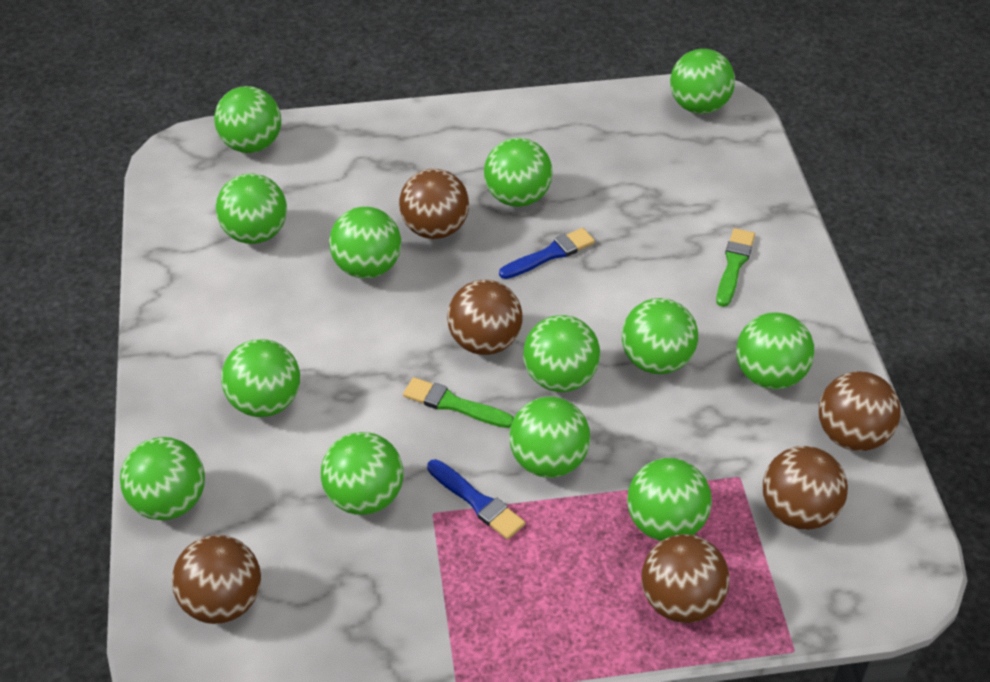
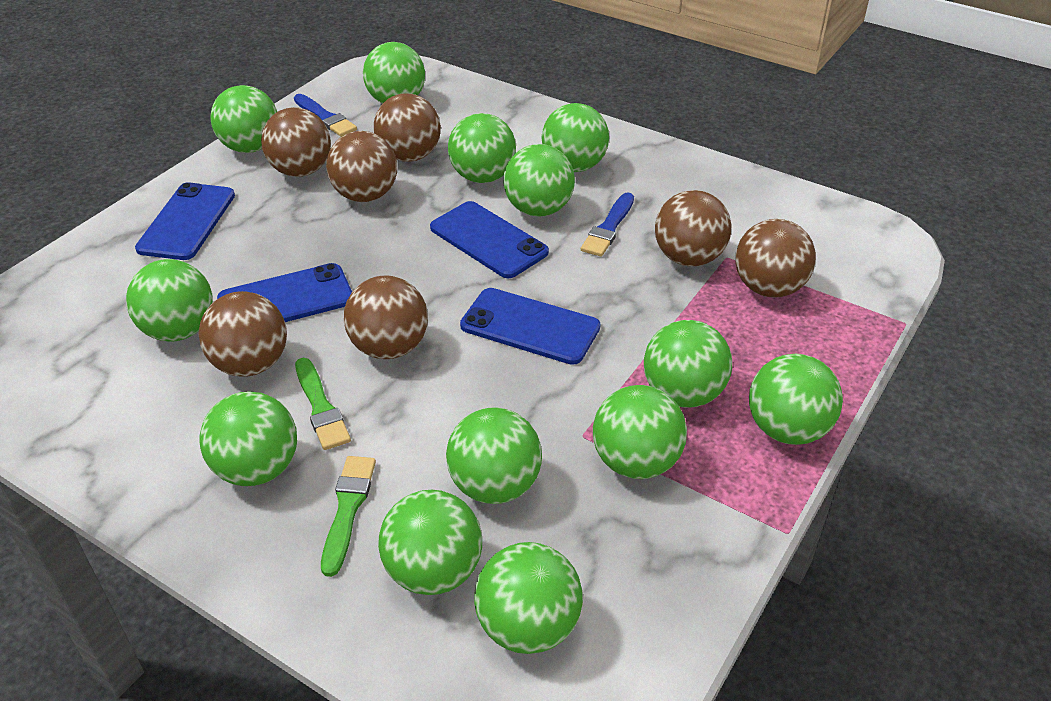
blue phone: none = 0 -> [135,182,235,260] [217,263,352,322] [430,201,549,278] [460,288,600,365] = 4
brown ball: [172,535,261,624] [399,169,469,239] [447,280,523,355] [641,534,730,623] [763,446,848,530] [819,371,901,451] = 6 -> [198,291,287,377] [261,107,331,177] [326,131,397,202] [344,276,428,359] [374,93,441,162] [655,190,732,266] [735,219,816,298] = 7

